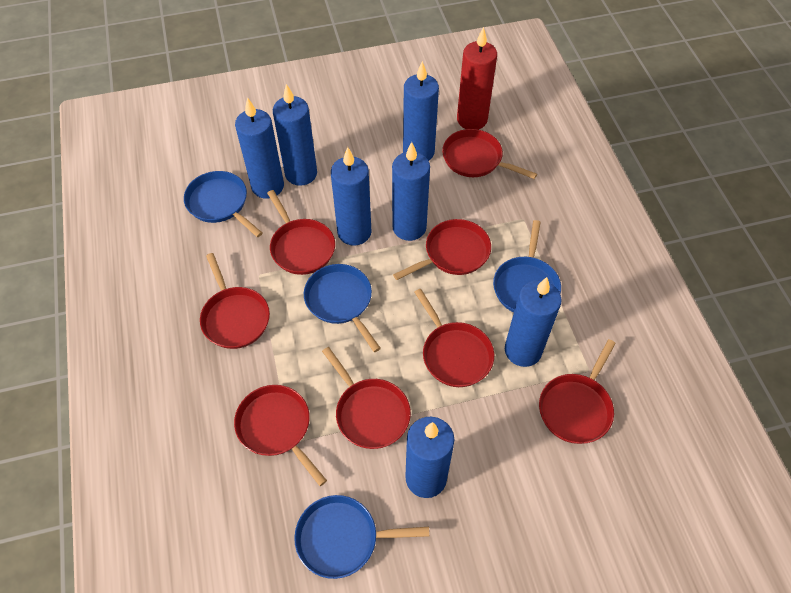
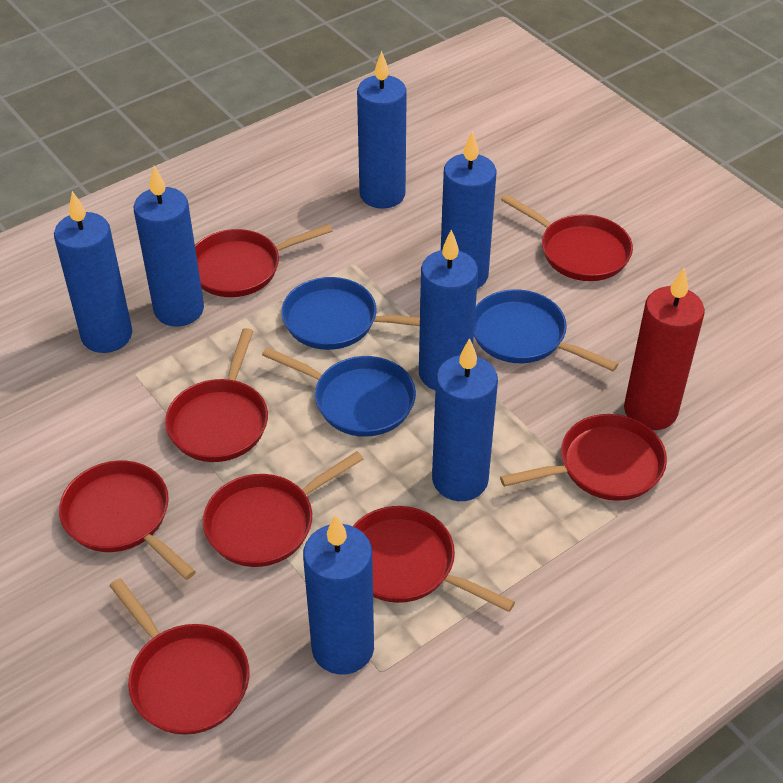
blue pan: [184,171,263,237] [294,495,429,579] [304,264,381,352] [493,220,561,312] = 4 -> [262,347,416,437] [281,277,420,350] [474,289,618,371] = 3

